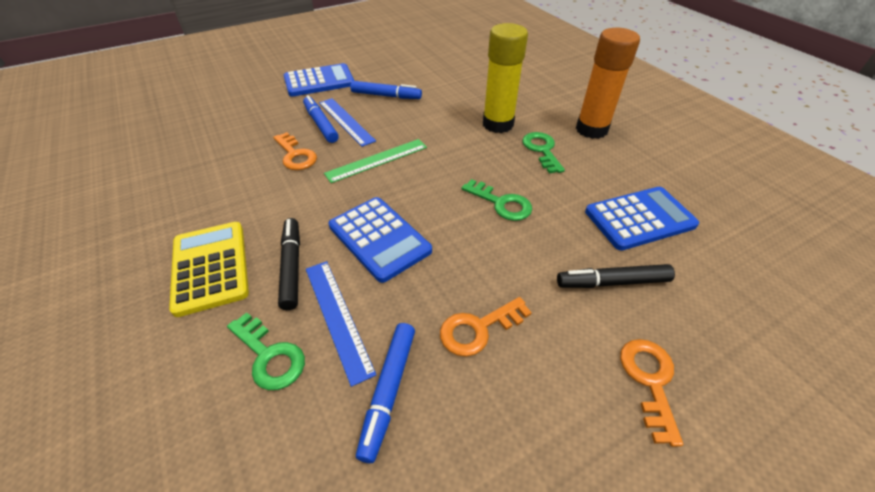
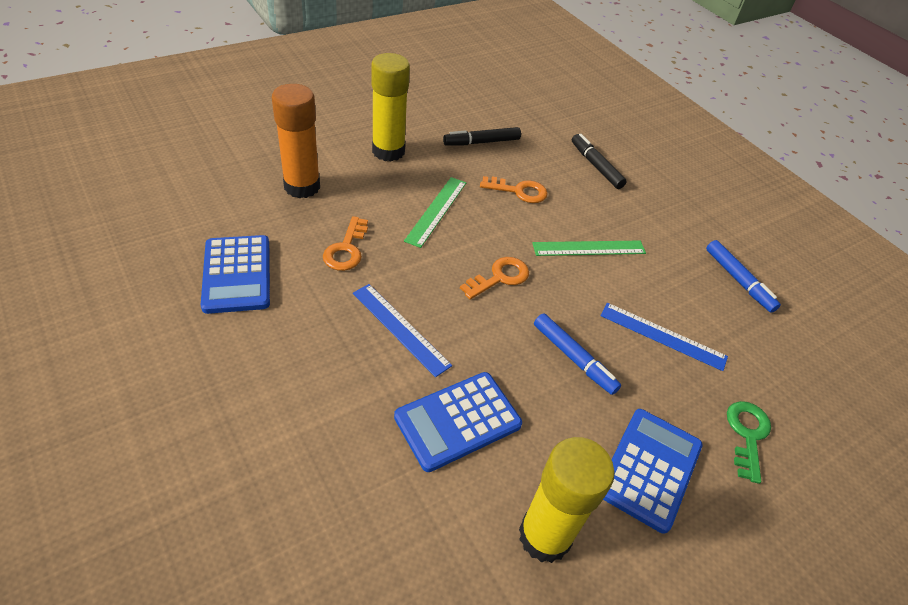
blue marker: [303,95,339,143] [350,81,422,99] [356,323,415,463] = 3 -> [534,313,621,395] [706,240,781,313] = 2
green key: [227,312,305,390] [461,179,532,221] [522,132,565,174] = 3 -> [727,401,771,484] = 1
green ruler: [324,139,427,183] = 1 -> [404,177,466,248] [532,241,646,256] = 2
yellow calculator: [169,222,249,317] = 1 -> none = 0
yellow glue stick: [483,23,528,133] = 1 -> [371,53,410,162] [519,437,615,563] = 2

